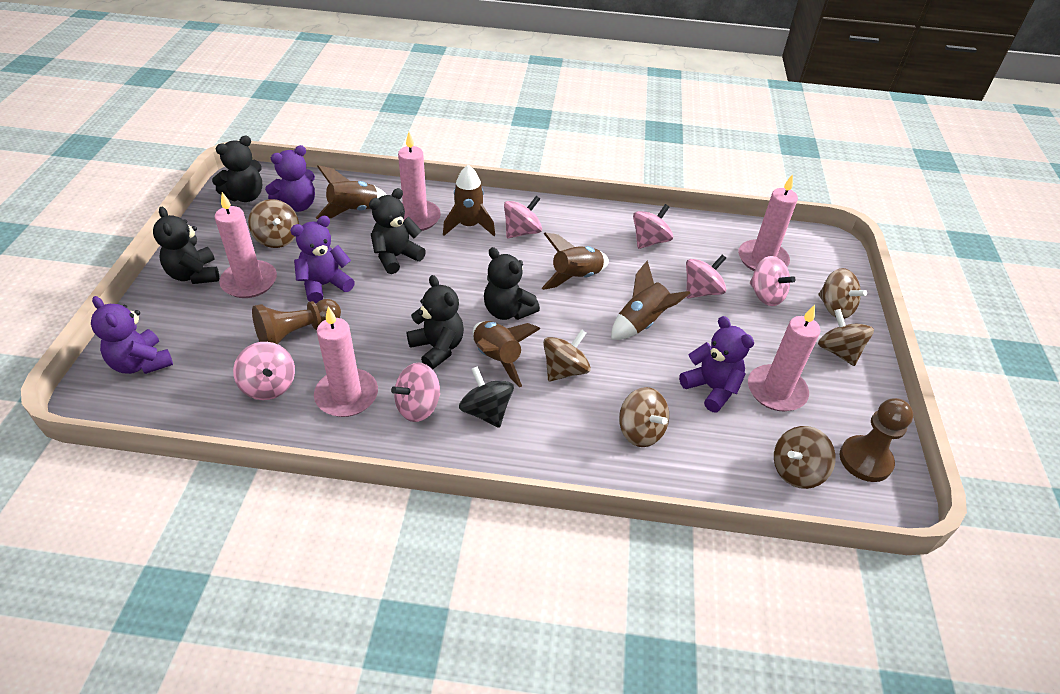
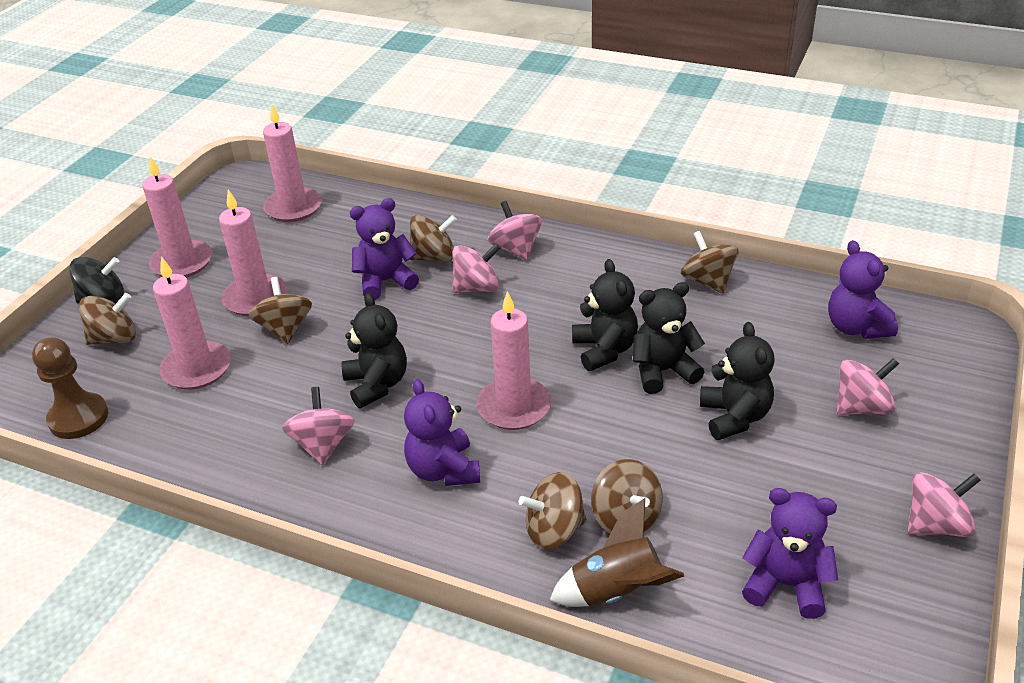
black teddy bear: [153,207,219,284] [212,136,262,202] [369,188,426,274] [407,275,464,370] [484,247,540,320] = 5 -> [342,293,407,408] [572,259,638,371] [633,282,705,394] [700,322,775,440] = 4
brown pawn: [252,299,341,344] [840,398,913,482] = 2 -> [32,337,108,439] = 1
brown rocket: [316,165,387,219] [443,165,495,236] [473,321,540,387] [542,232,609,290] [611,260,690,340] = 5 -> [549,498,684,607] = 1
pink spinning top: [233,342,295,400] [391,363,440,422] [504,196,542,238] [633,204,673,249] [686,255,726,298] [750,256,796,306] = 6 -> [282,387,355,465] [452,243,501,293] [488,201,542,260] [837,358,899,415] [908,472,981,537] = 5

